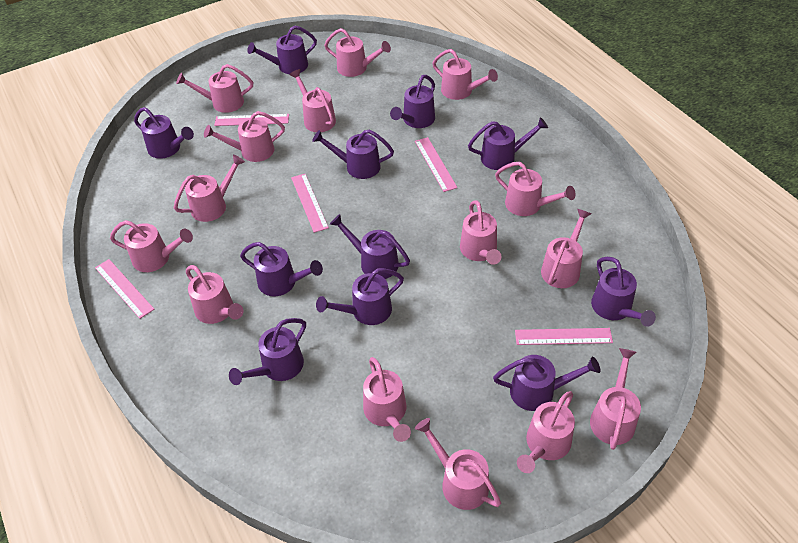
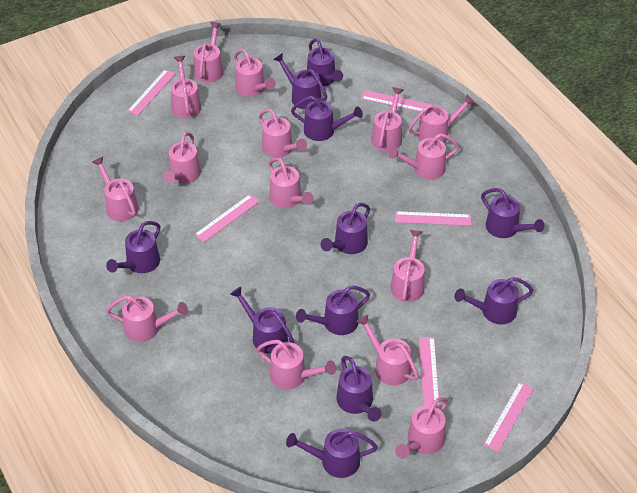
pink ruler: [95,259,154,319] [214,114,289,126] [291,174,329,233] [415,137,458,192] [515,328,613,345] = 5 -> [127,69,176,116] [194,194,259,242] [361,90,432,112] [395,211,471,226] [419,337,440,407] [484,382,534,452] = 6

